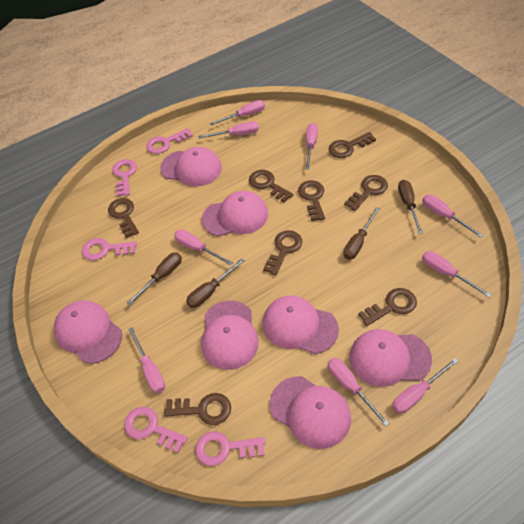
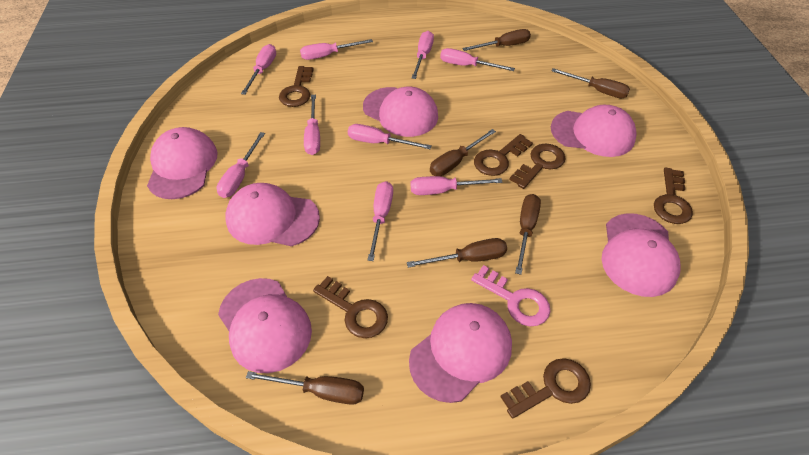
brown key: [108,198,139,238] [164,393,231,425] [249,170,293,203] [263,230,302,275] [298,180,325,221] [329,132,376,158] [344,175,388,211] [358,288,417,326] = 8 -> [279,66,314,107] [313,276,388,338] [474,134,533,176] [500,358,591,419] [509,144,566,189] [654,168,693,224] = 6
brown screwdriver: [127,252,182,306] [186,258,245,308] [343,207,380,260] [398,180,423,234] = 4 -> [246,371,364,405] [407,238,507,268] [430,129,496,176] [462,29,531,51] [515,194,541,275] [552,68,630,98] = 6
pink key: [82,238,137,260] [112,159,137,196] [124,407,188,453] [146,128,193,154] [195,431,265,466] = 5 -> [471,265,551,326] = 1

